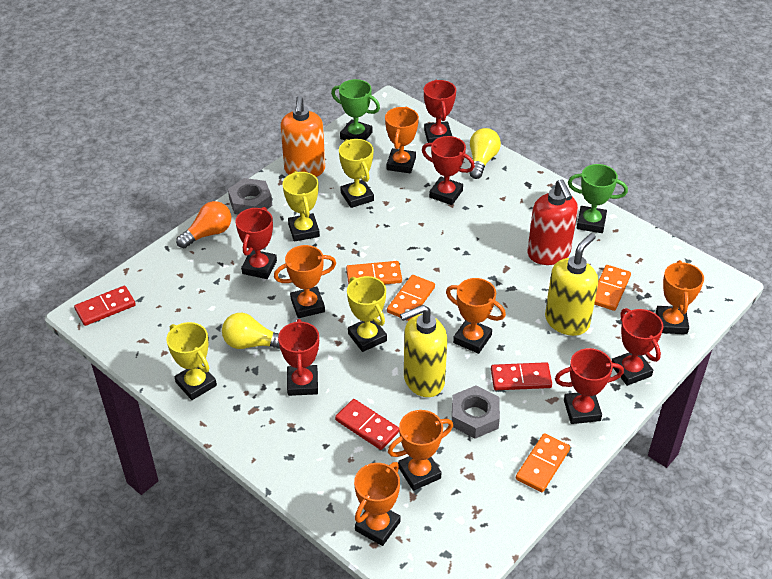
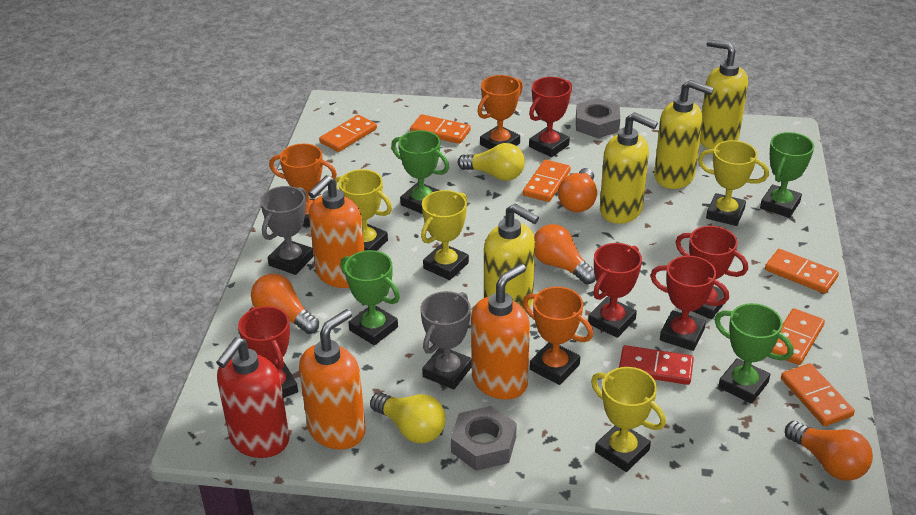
green trophy: [331,79,380,140] [568,164,628,233] = 2 -> [340,250,400,345] [391,130,449,214] [714,303,793,404] [760,132,814,218] = 4
grey trophy: none = 0 -> [260,186,314,275] [421,291,472,389] = 2
orange domino: [346,261,402,285] [387,275,435,321] [516,433,570,492] [594,265,631,311] = 4 -> [319,115,377,152] [410,114,471,144] [523,160,571,202] [765,249,839,294] [771,308,825,365] [781,363,855,426] = 6
orange light bulb: [176,201,231,248] = 1 -> [251,274,319,334] [534,224,596,284] [558,168,597,212] [785,421,873,481] = 4
orange soap dispenser: [281,96,325,177] = 1 -> [299,309,366,449] [308,175,364,288] [471,264,530,399] = 3
orange trophy: [274,245,336,318] [354,462,401,546] [385,107,419,174] [388,410,453,491] [446,278,506,354] [656,260,704,334] = 6 -> [269,143,337,226] [477,75,523,149] [523,287,593,385] = 3
red domino: [74,286,136,326] [335,399,399,450] [491,362,552,390] = 3 -> [619,345,694,385] = 1
red trophy: [236,207,277,279] [278,319,319,396] [422,136,475,205] [424,80,456,143] [555,348,624,424] [612,308,663,386] = 6 -> [238,306,298,398] [529,77,572,157] [588,243,642,338] [650,255,729,351] [675,226,748,319] = 5
yellow soap dispenser: [400,305,447,397] [545,233,598,336] = 2 -> [484,204,539,312] [600,112,658,224] [654,80,714,189] [700,39,748,149] = 4

